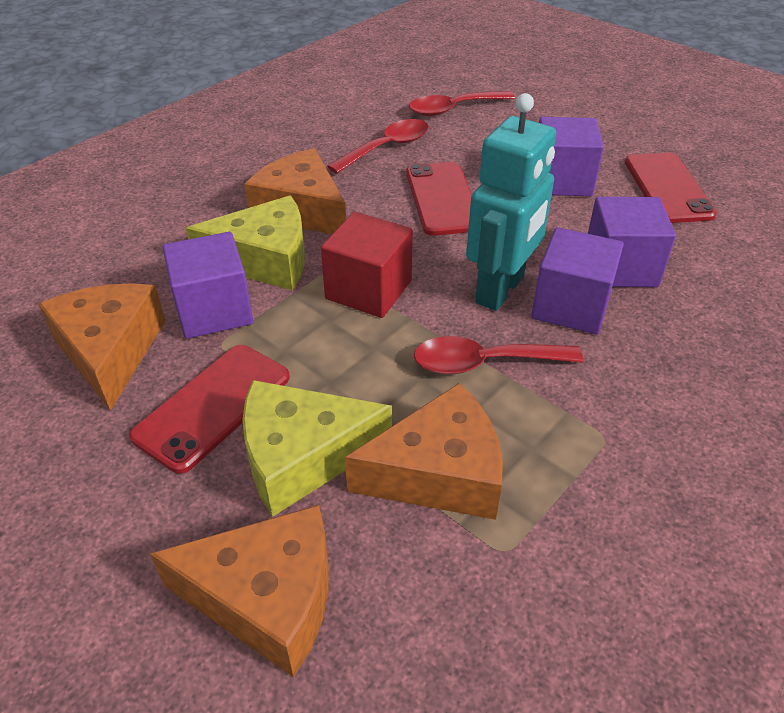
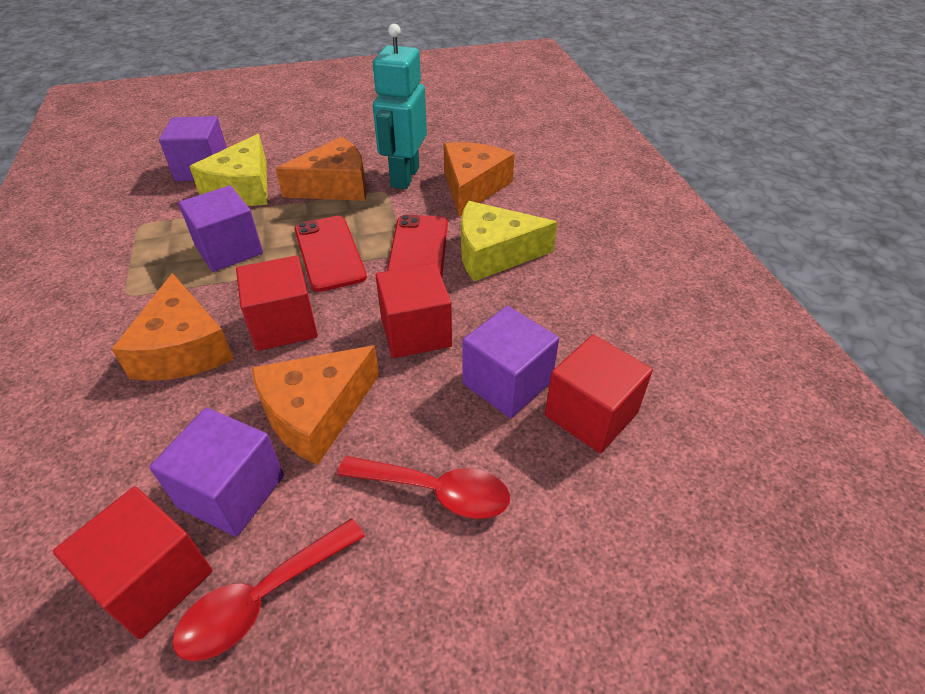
red cube: [321,212,413,318] = 1 -> [53,487,212,639] [236,255,318,351] [376,263,452,358] [545,335,653,453] = 4
red phone: [129,345,290,474] [406,162,472,236] [625,153,717,223] = 3 -> [295,216,367,292] [387,215,448,277] = 2
red spoon: [327,119,429,174] [409,91,515,116] [414,336,583,375] = 3 -> [172,518,365,661] [337,456,510,519] = 2

